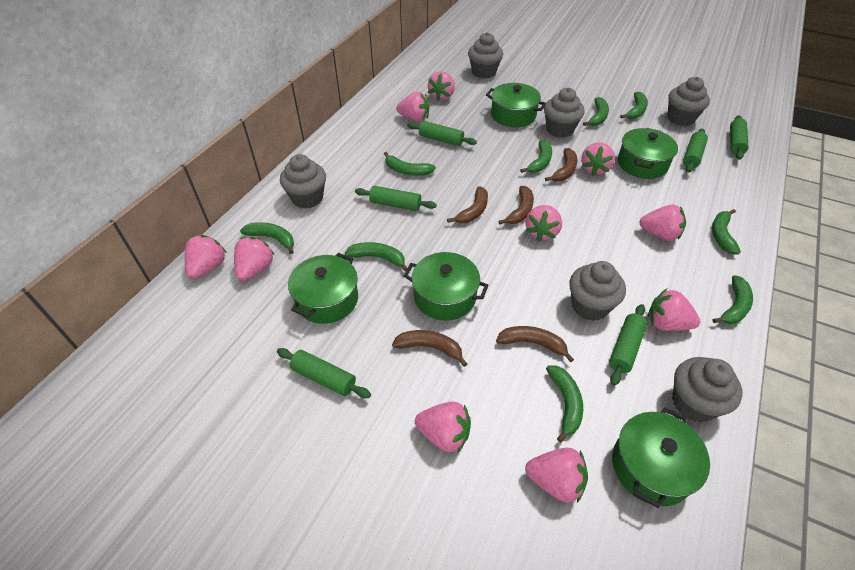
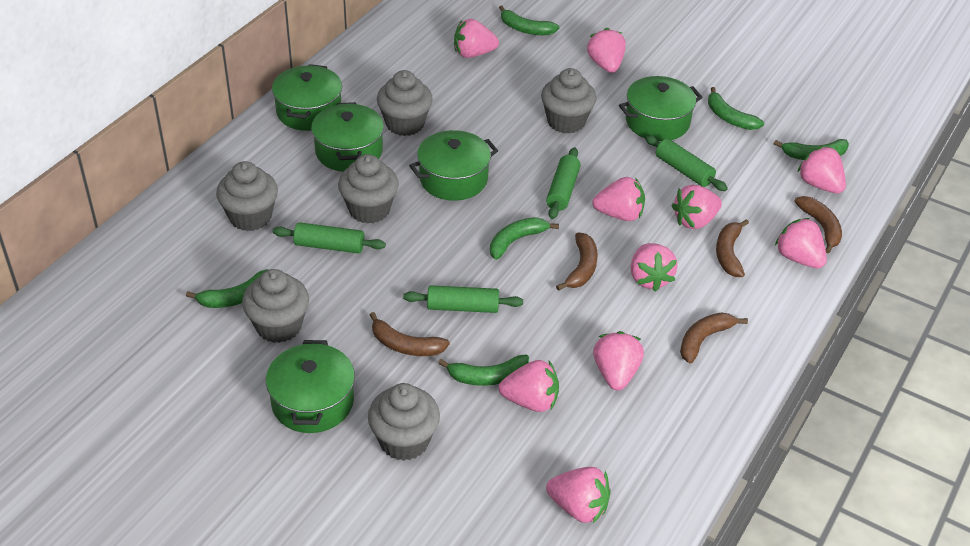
green banana: [240,222,294,254] [345,242,407,272] [384,152,436,176] [520,140,552,173] [546,365,583,443] [583,97,609,126] [620,92,648,119] [712,209,741,255] [712,275,753,324] = 9 -> [186,269,268,308] [438,355,529,386] [490,217,559,260] [499,6,559,35] [708,87,764,130] [773,139,849,160] = 6
green rolling pin: [277,348,371,398] [355,186,437,211] [407,121,477,146] [609,304,647,386] [683,128,708,173] [730,115,749,160] = 6 -> [273,222,386,254] [403,285,523,313] [546,148,581,219] [645,135,728,191] = 4

